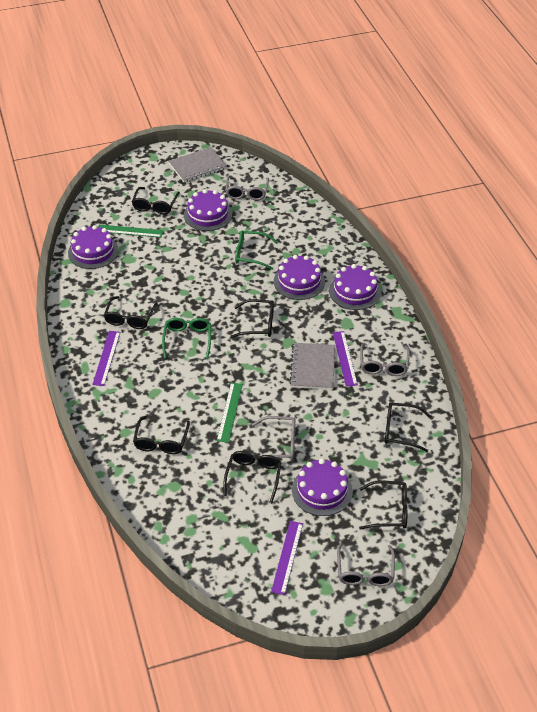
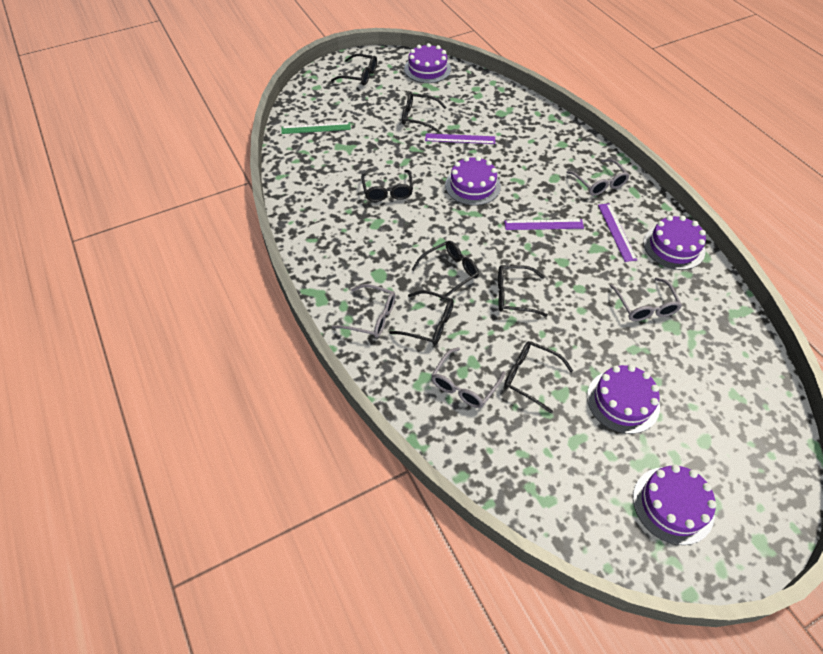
green glasses: [162,318,211,359] [235,230,278,270] = 2 -> none = 0
green ruler: [98,224,164,238] [217,382,243,443] = 2 -> [281,122,351,134] = 1
grey notebook: [168,147,227,182] [289,343,335,390] = 2 -> none = 0

